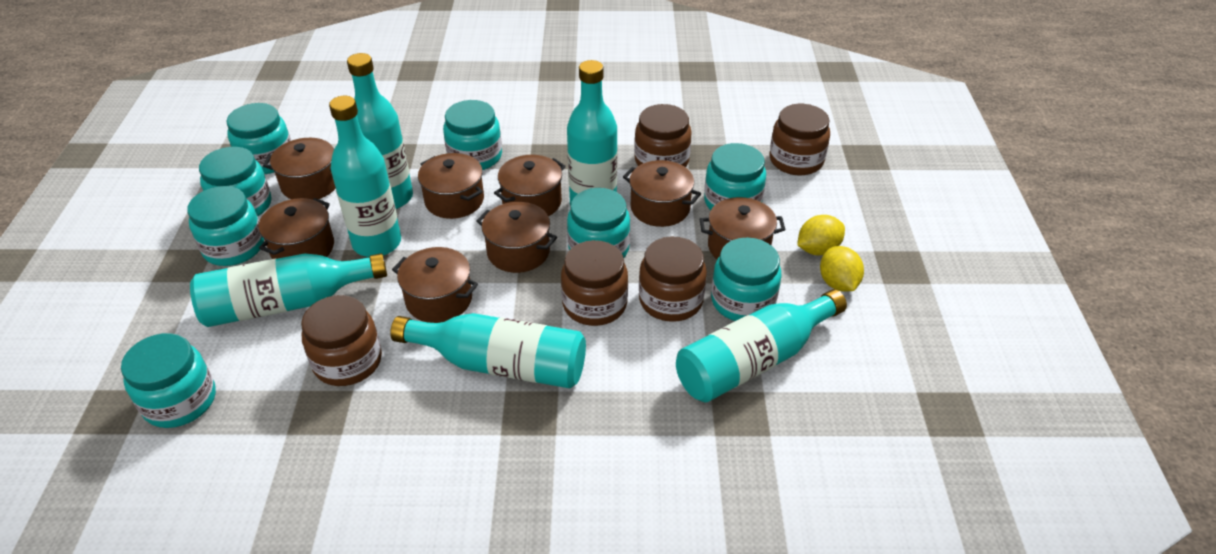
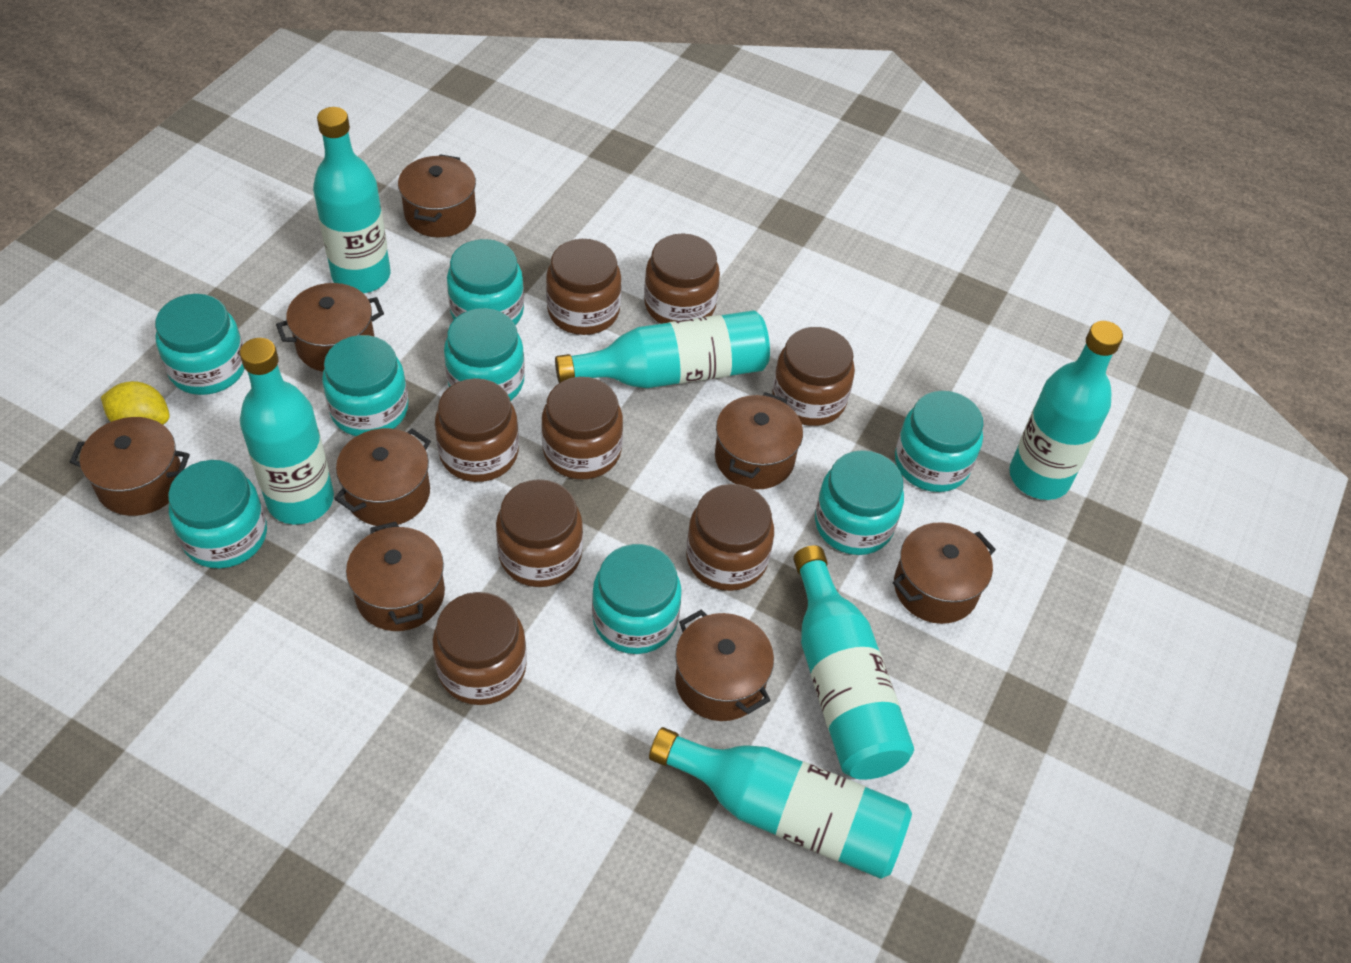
brown jar: [301,295,382,386] [561,240,628,326] [634,104,692,167] [639,237,707,322] [769,104,830,175] = 5 -> [432,592,527,705] [435,378,519,482] [496,479,583,587] [541,377,623,479] [546,239,621,335] [644,233,720,324] [686,484,774,591] [772,327,855,426] = 8
yellow lemon: [797,215,845,255] [820,246,864,292] = 2 -> [101,381,170,425] = 1

